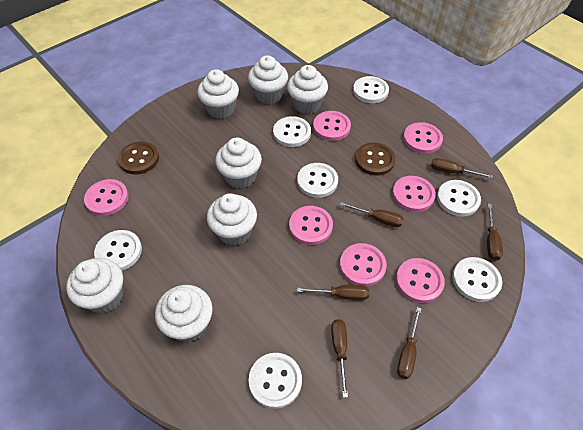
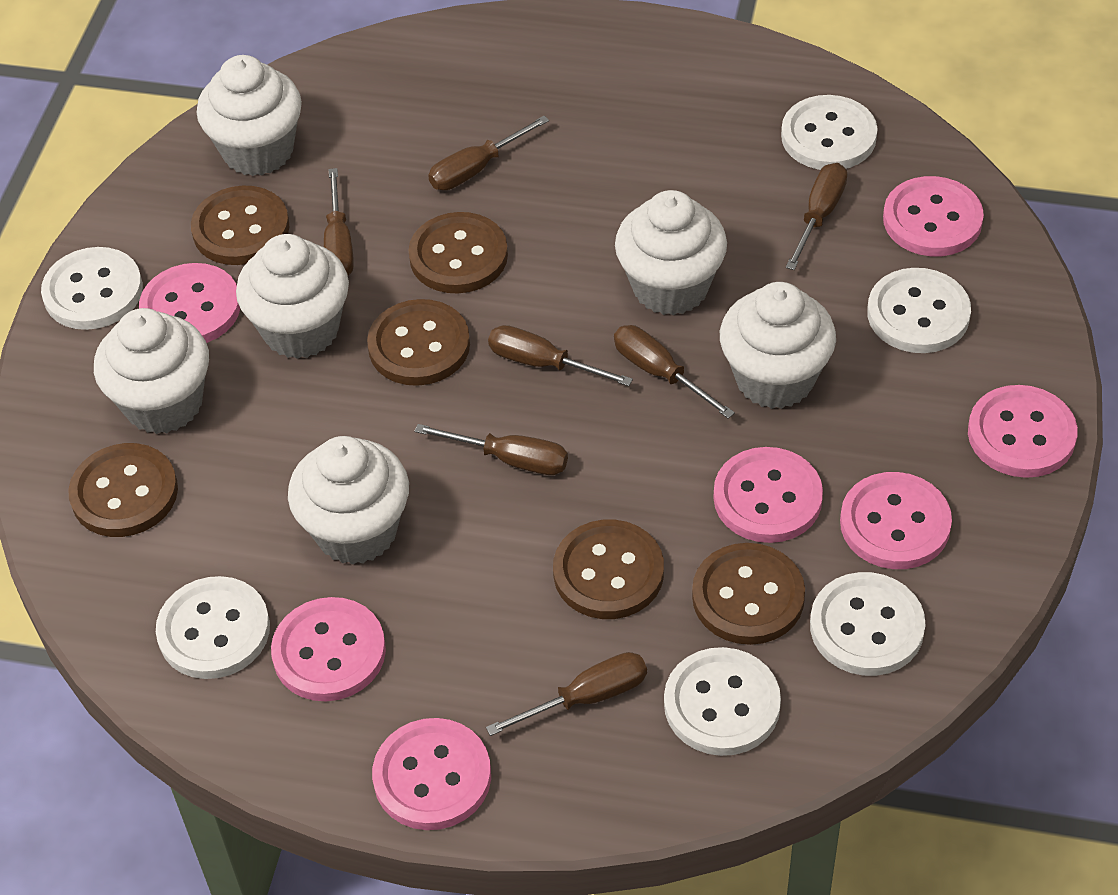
brown button: [118,141,159,174] [355,142,396,176] = 2 -> [68,443,178,537] [191,186,289,265] [367,299,470,386] [409,212,508,293] [553,520,664,619] [692,543,805,645] = 6
brown screwdriver: [297,285,369,300] [331,319,348,398] [340,202,404,227] [397,307,422,379] [431,158,493,178] [487,204,503,260] = 6 -> [324,168,354,276] [415,424,568,475] [428,116,549,190] [486,652,647,736] [488,325,633,386] [614,325,735,419] [786,163,847,270] = 7
white button: [94,230,142,271] [248,353,302,409] [273,116,311,147] [297,163,338,198] [353,76,389,103] [437,180,481,217] [452,257,502,302] = 7 -> [41,247,143,330] [156,576,270,679] [664,647,781,756] [781,95,878,170] [810,572,926,676] [867,268,971,353] = 6
white cupcake: [66,258,123,313] [155,285,213,342] [198,69,239,119] [207,193,257,246] [215,138,262,189] [248,55,288,104] [287,65,328,114] = 7 -> [94,308,209,434] [197,55,302,176] [236,234,349,359] [288,436,409,565] [615,190,727,315] [720,282,836,409] = 6

